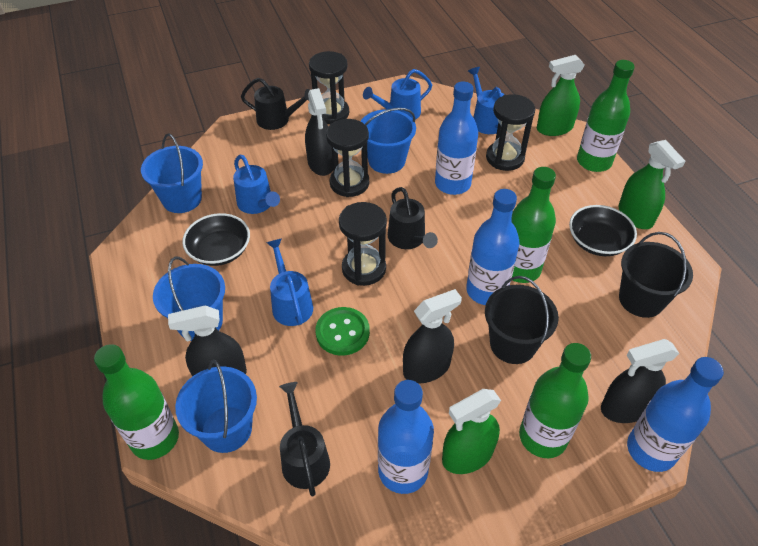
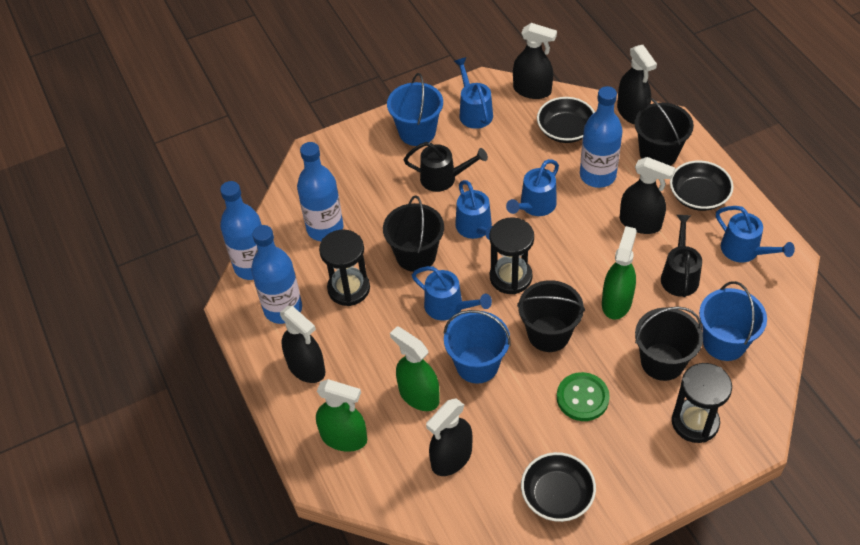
black bowl: [182,213,250,266] [569,205,637,256] = 2 -> [521,452,596,522] [537,97,595,143] [670,161,734,211] = 3
black bucket: [485,276,559,364] [619,232,693,318] = 2 -> [383,195,444,272] [517,280,585,352] [635,98,694,166] [635,307,703,381] = 4
black hourglass: [309,51,349,124] [326,119,369,197] [339,202,387,286] [486,94,535,171] = 4 -> [319,230,370,306] [489,217,534,294] [672,363,732,443] = 3
black spray bottle: [168,305,247,377] [305,88,333,176] [403,289,462,384] [601,339,679,423] = 4 -> [280,306,325,383] [426,398,472,476] [513,23,557,99] [617,45,657,124] [620,157,675,234] = 5
black watering can: [241,78,310,130] [279,382,330,497] [388,187,438,249] = 3 -> [404,142,488,192] [661,215,702,297] = 2
blue bucket: [141,133,203,213] [153,256,225,341] [175,360,257,453] [360,108,416,174] = 4 -> [387,73,443,146] [444,310,511,384] [699,281,767,361] = 3
blue watering can: [233,155,280,214] [266,239,313,326] [363,69,432,120] [468,67,504,134] = 4 -> [412,266,492,321] [454,57,493,129] [455,180,493,240] [506,159,559,216] [716,206,795,262] = 5
green bottle: [94,344,179,460] [511,167,556,283] [519,343,591,458] [577,60,635,172] = 4 -> none = 0

